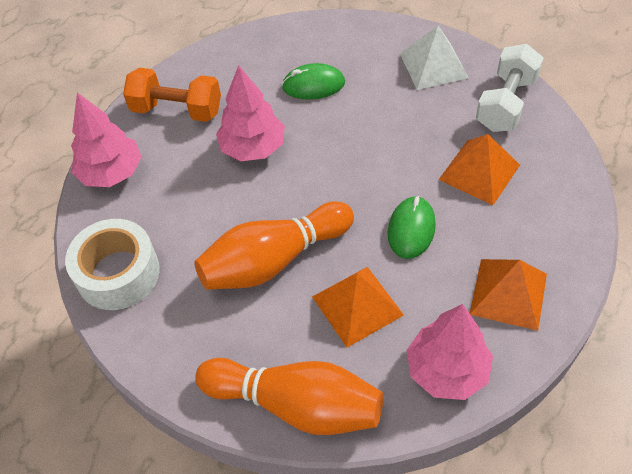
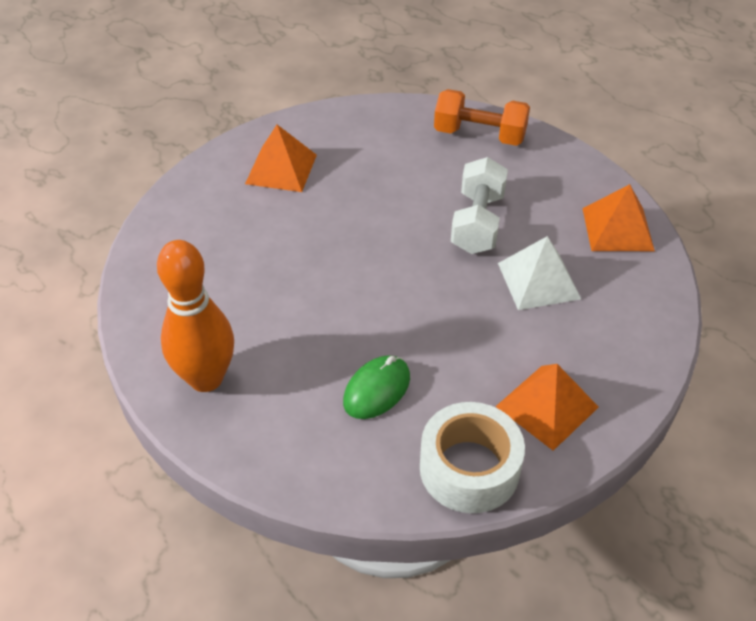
green mouse: [282,63,345,100] [388,196,436,259] = 2 -> [343,355,410,419] = 1
orange bowling pin: [194,201,354,290] [195,358,383,435] = 2 -> [157,240,234,392] = 1
pink tree: [71,93,142,187] [216,65,285,161] [407,304,493,400] = 3 -> none = 0

